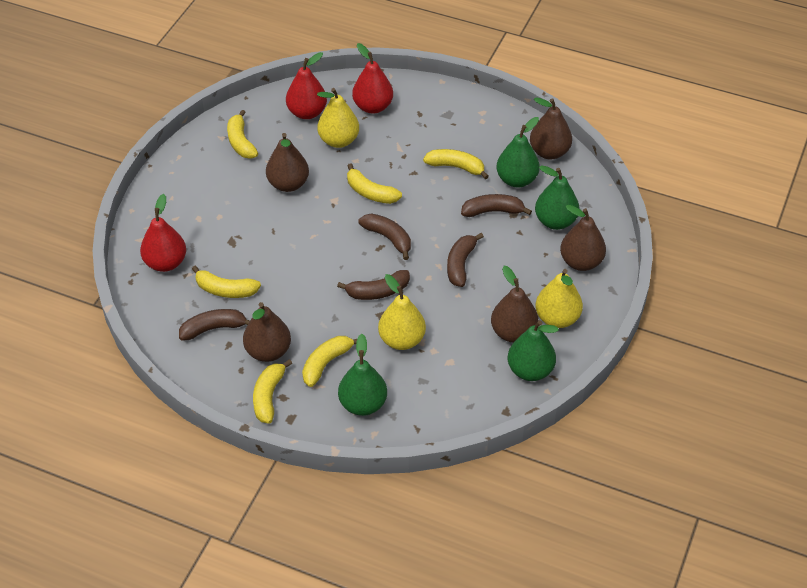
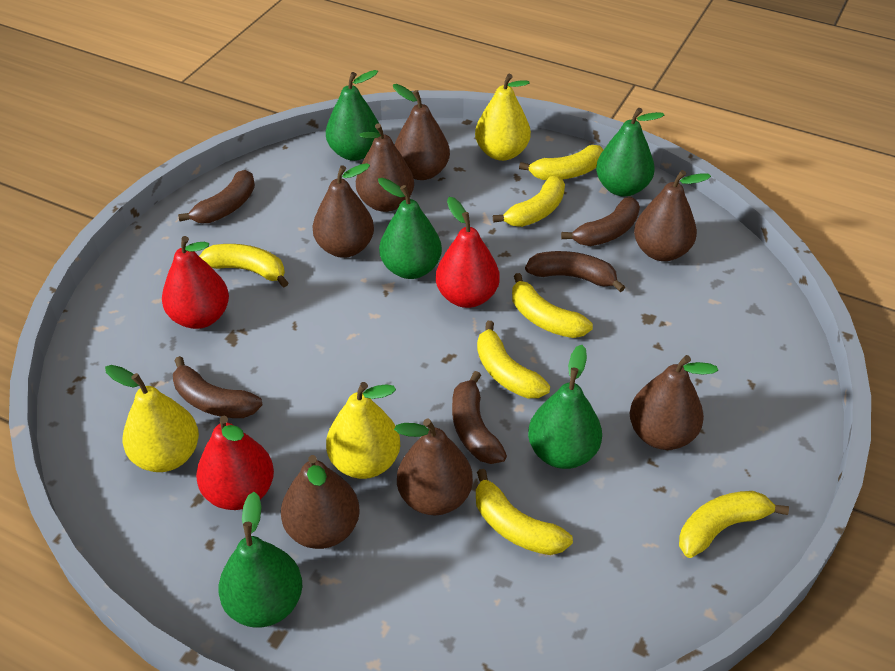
brown pear: [243,302,291,362] [266,133,309,192] [491,266,538,343] [530,97,572,159] [560,205,606,271] = 5 -> [281,455,360,549] [313,163,374,258] [356,123,414,212] [393,84,450,180] [394,419,473,515] [630,355,718,450] [634,170,711,261] = 7
green pear: [338,334,387,416] [496,117,540,187] [508,320,559,381] [535,166,580,230] = 4 -> [218,492,302,628] [326,70,379,161] [378,178,442,279] [528,345,602,469] [596,108,664,196] = 5
yellow banana: [192,266,261,298] [227,110,258,159] [253,359,292,424] [302,336,357,387] [347,163,402,204] [423,149,489,179] = 6 -> [199,244,288,288] [476,469,573,555] [477,321,550,398] [493,176,565,227] [512,273,593,338] [519,145,603,180] [679,491,789,558] = 7

